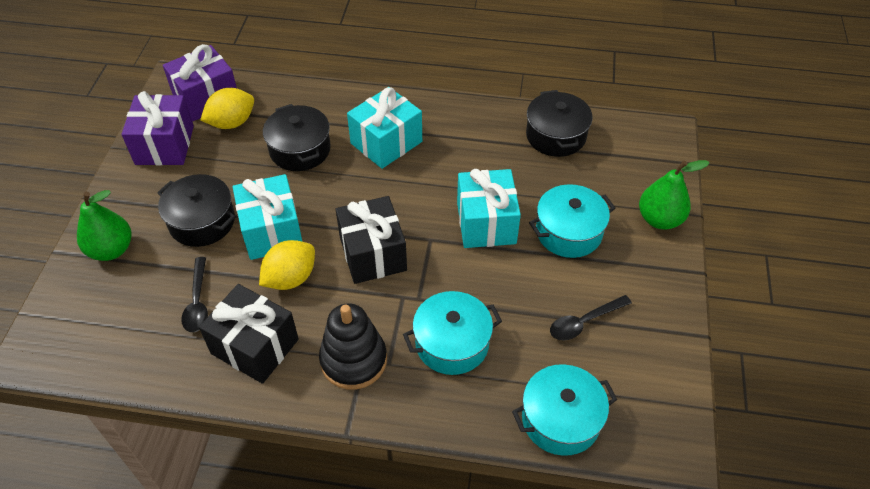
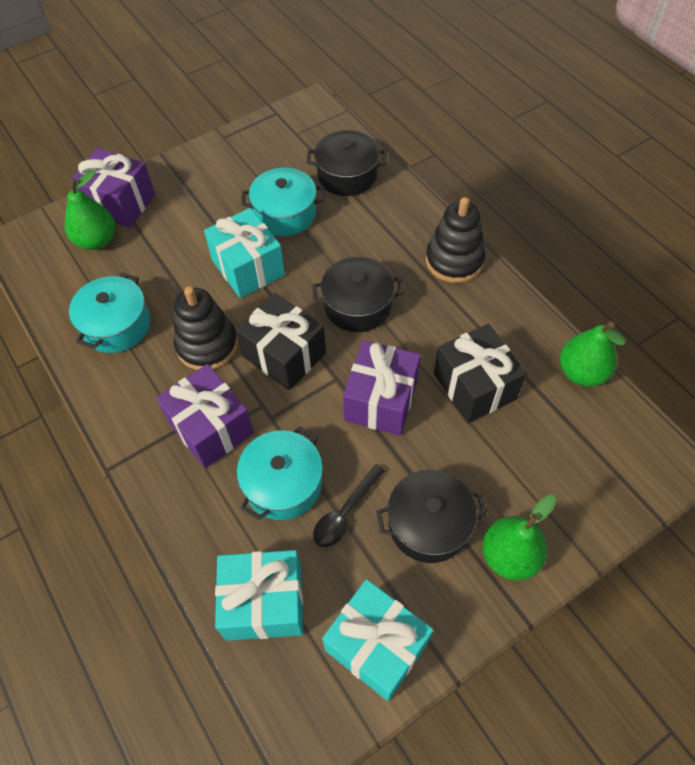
black spoon: [181,257,208,332] [550,295,632,341] = 2 -> [313,464,385,547] = 1
black stacking toy: [319,303,387,390] = 1 -> [173,287,238,370] [426,197,485,283] = 2
green pear: [77,190,132,261] [639,160,709,229] = 2 -> [65,170,115,250] [482,495,556,581] [560,321,626,386] = 3
purple gift: [122,91,194,165] [163,44,237,121] = 2 -> [69,148,155,228] [156,364,254,468] [343,340,421,436] = 3
yellow lemon: [200,88,254,129] [259,240,315,290] = 2 -> none = 0

